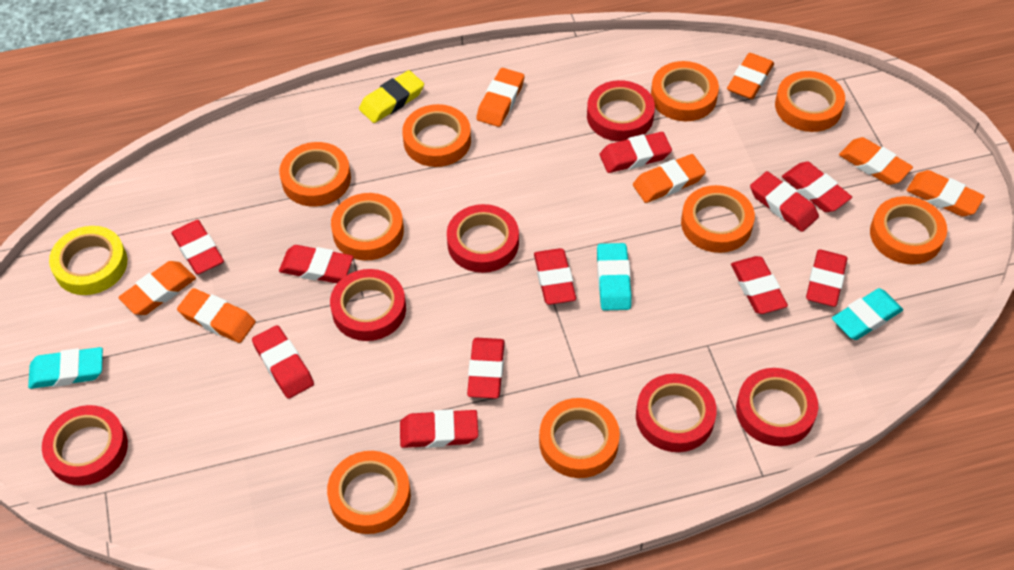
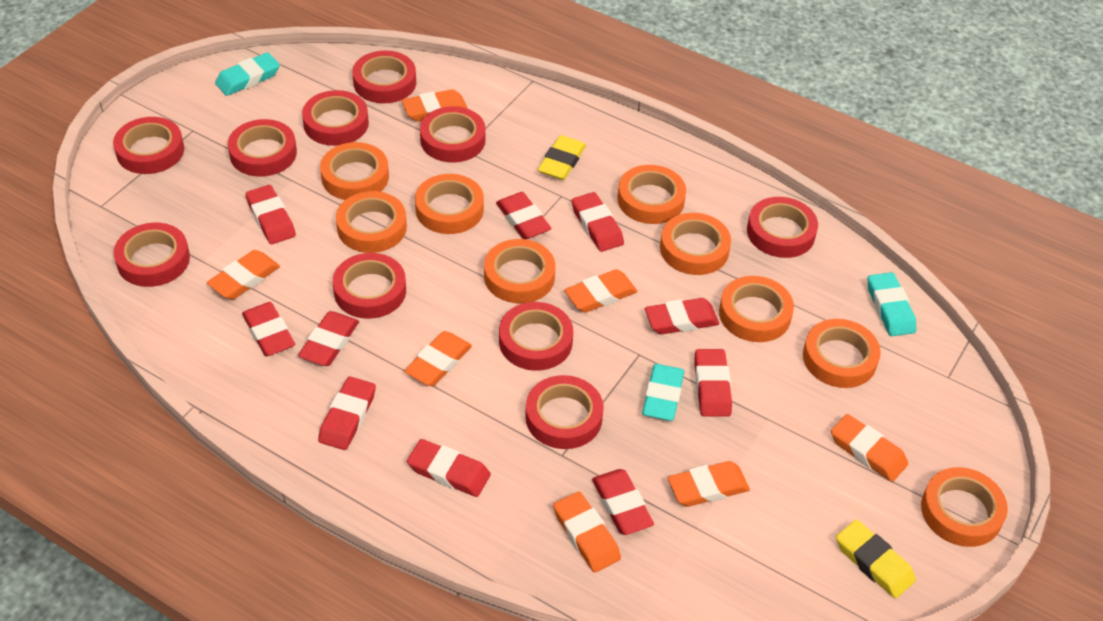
red eraser: [171,220,224,274] [252,325,314,399] [279,245,353,283] [400,409,478,448] [467,338,505,399] [534,248,576,305] [600,132,672,173] [731,256,788,314] [750,171,819,232] [782,162,852,212] [806,249,847,307] = 11 -> [242,302,295,356] [246,185,296,244] [298,311,359,366] [318,376,376,450] [407,439,491,497] [496,192,551,239] [572,192,624,252] [592,469,654,535] [645,298,719,334] [694,349,732,417] = 10
red tape: [42,405,128,486] [330,269,406,341] [447,204,519,273] [587,80,655,142] [636,374,717,452] [736,368,818,446] = 6 -> [113,117,184,174] [114,223,190,287] [228,119,297,177] [302,90,369,146] [333,253,406,319] [352,51,416,103] [420,106,486,163] [499,302,573,371] [525,375,604,449] [747,197,818,258] = 10
yellow eraser: [359,70,424,123] = 1 -> [538,135,586,180] [836,520,916,599] = 2
yellow tape: [49,226,127,295] = 1 -> none = 0

